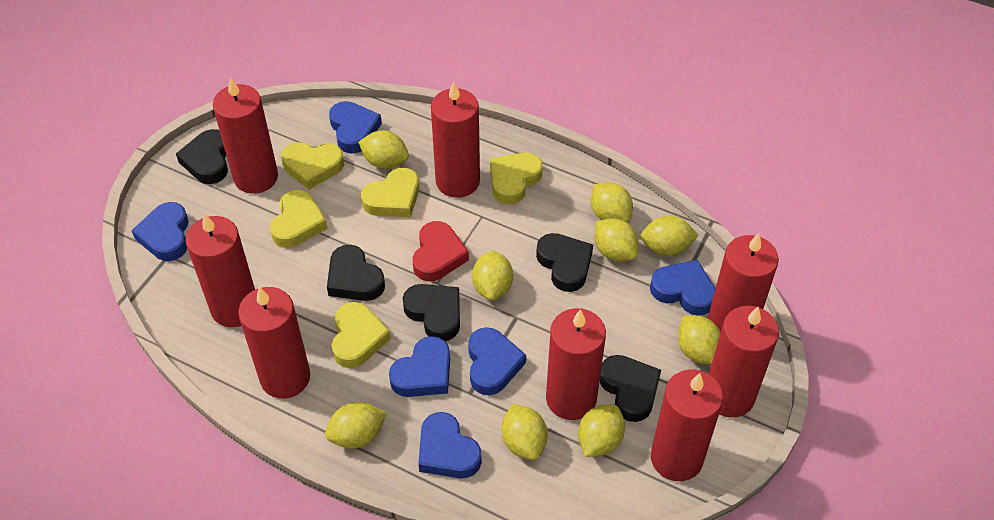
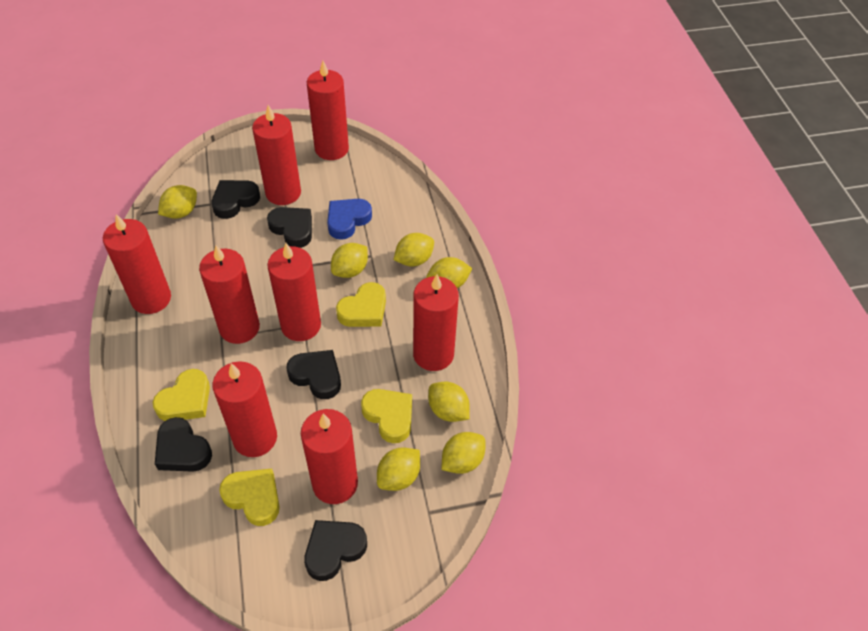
blue heart: [131,202,189,261] [329,101,382,154] [389,336,450,397] [418,412,482,478] [468,327,526,395] [650,260,716,316] = 6 -> [327,199,372,240] = 1
red heart: [413,221,469,281] = 1 -> none = 0
yellow heart: [270,190,327,248] [281,142,344,190] [332,302,391,368] [361,168,419,217] [490,153,543,205] = 5 -> [153,369,210,421] [219,469,280,526] [336,282,386,327] [361,389,412,443] = 4
yellow lemon: [325,402,387,448] [358,130,409,169] [472,251,513,300] [501,404,548,460] [578,405,625,457] [591,182,633,223] [594,218,639,262] [640,216,699,256] [678,315,721,364] = 9 -> [158,185,197,219] [331,243,368,278] [377,447,420,491] [394,233,434,267] [426,257,473,288] [428,382,470,422] [442,432,485,474] = 7

